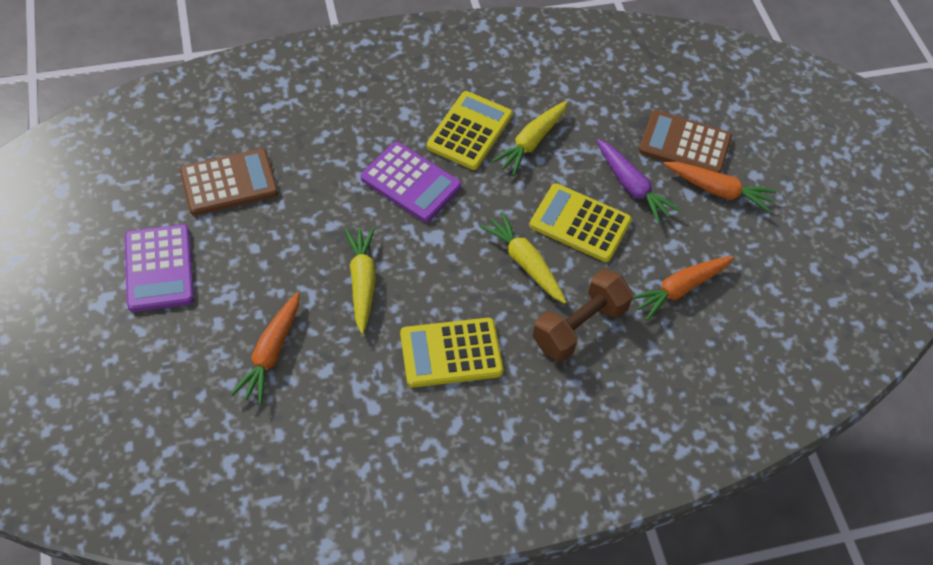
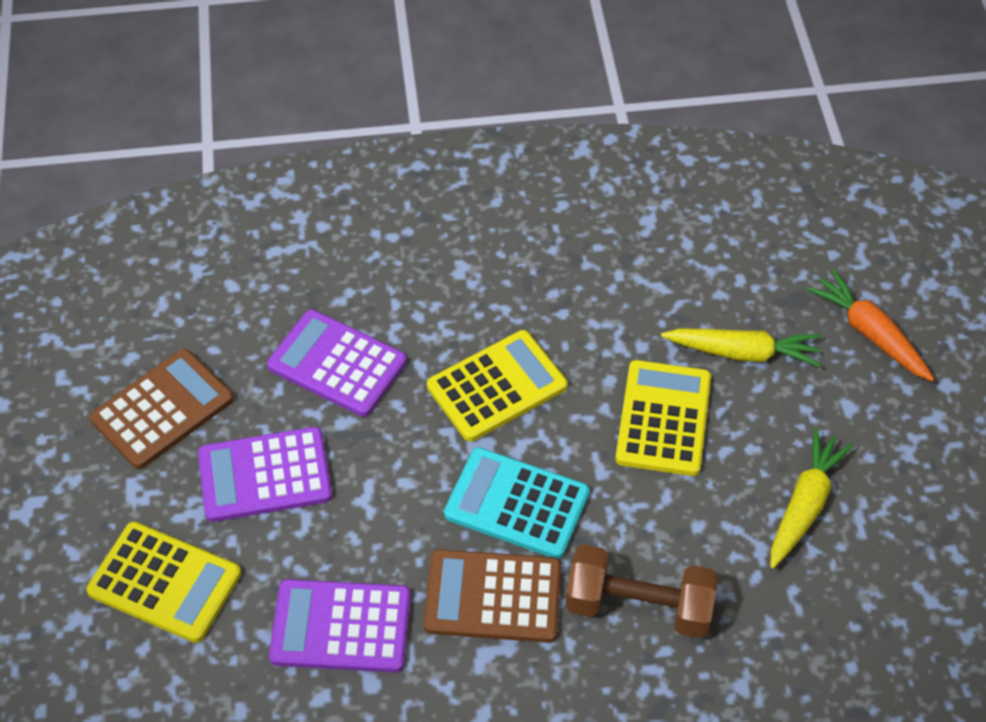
orange carrot: [231,292,299,405] [632,256,734,321] [664,162,777,212] = 3 -> [807,269,934,382] = 1
purple calculator: [125,224,194,312] [361,142,462,222] = 2 -> [198,427,332,522] [267,310,407,417] [269,579,411,673] = 3
purple carrot: [597,139,680,224] = 1 -> none = 0
turquoise calculator: none = 0 -> [444,447,590,559] = 1
yellow carrot: [344,227,376,334] [480,212,566,304] [491,101,568,176] = 3 -> [661,329,821,367] [771,428,854,569] = 2

